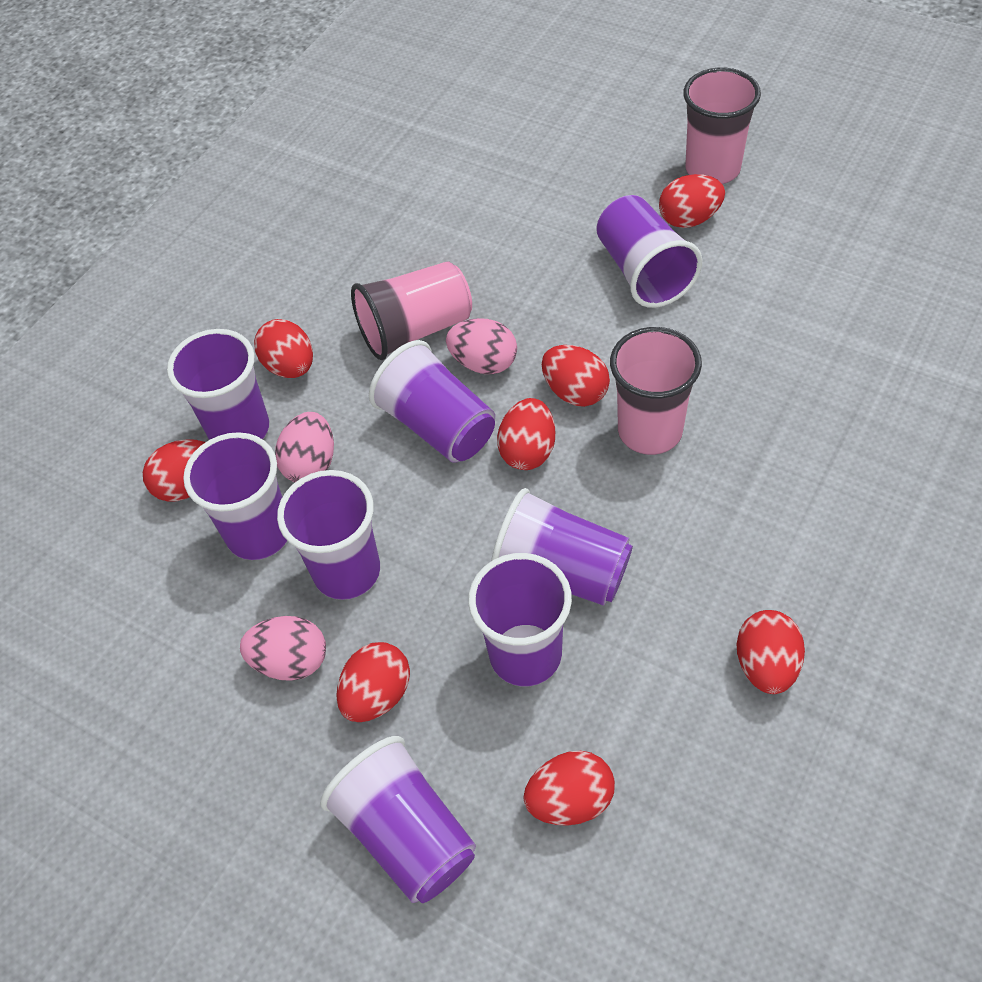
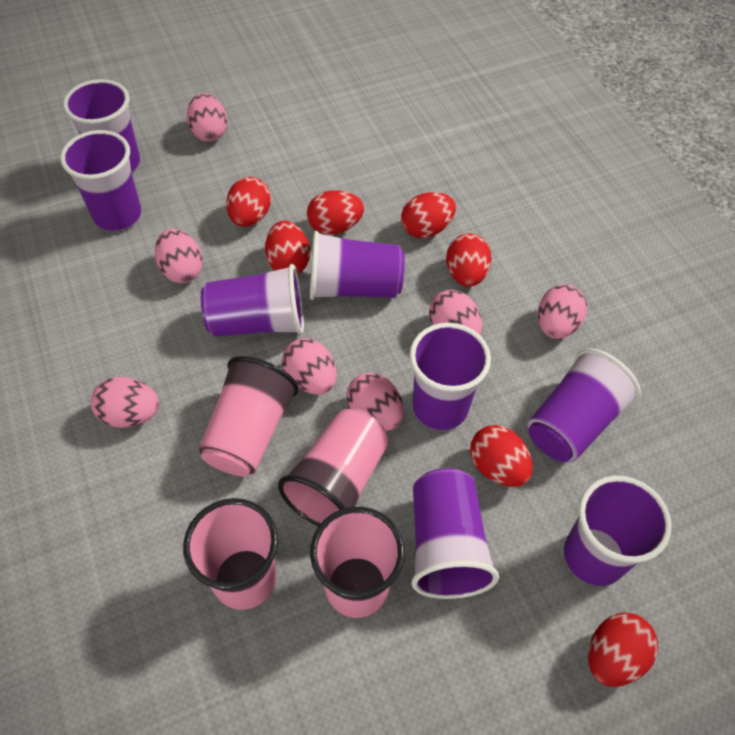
pink cup: [351,261,472,360] [610,327,702,455] [683,68,761,184] = 3 -> [183,498,278,610] [198,356,299,477] [278,409,389,526] [310,507,405,618] = 4
pink egg: [240,616,326,681] [275,412,334,482] [446,318,517,374] = 3 -> [91,377,159,428] [155,229,203,283] [187,93,227,142] [282,338,337,395] [346,373,404,431] [429,290,482,335] [538,284,587,339] = 7
red egg: [143,439,205,502] [254,319,313,378] [336,642,410,722] [497,398,555,470] [523,750,615,826] [542,345,610,407] [659,174,725,228] [737,610,805,694] = 8 -> [226,177,271,227] [265,221,310,274] [307,190,364,235] [401,192,456,238] [446,233,491,287] [470,425,533,487] [588,612,658,687] = 7

